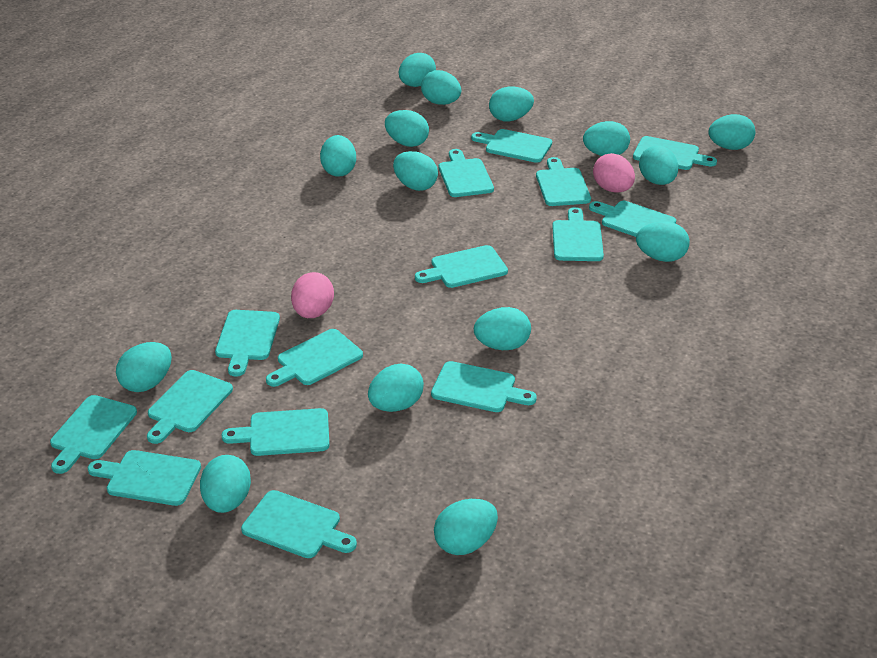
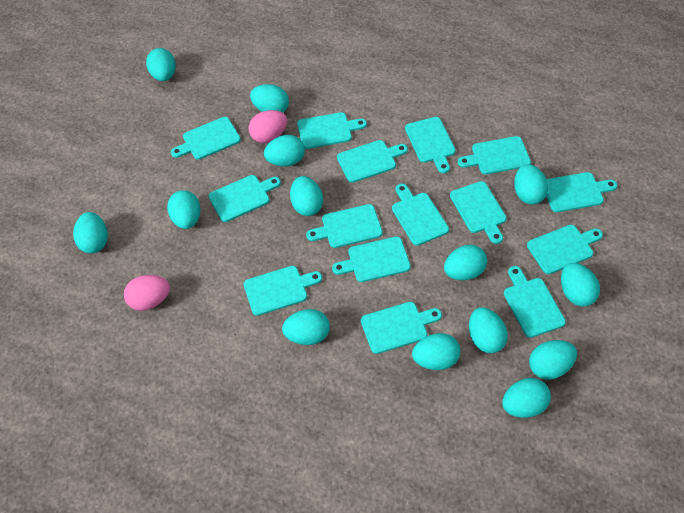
turquoise egg: [116,342,172,392] [200,455,251,513] [320,135,356,177] [368,363,424,412] [385,110,429,147] [393,151,438,191] [399,53,436,87] [421,70,461,105] [434,499,498,555] [474,307,531,350] [489,86,534,121] [583,121,630,156] [636,221,690,262] [639,146,679,185] [708,114,755,150] = 15 -> [73,212,108,253] [146,48,176,81] [167,190,201,229] [250,84,289,113] [264,135,305,167] [282,309,330,345] [290,176,323,216] [412,333,461,370] [444,245,487,280] [469,307,508,353] [502,378,551,418] [514,164,548,205] [529,340,577,380] [561,263,600,307] = 14

